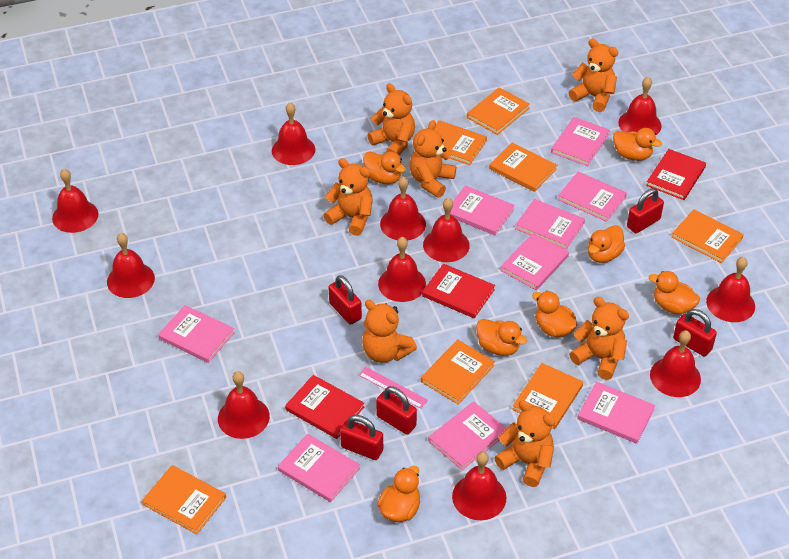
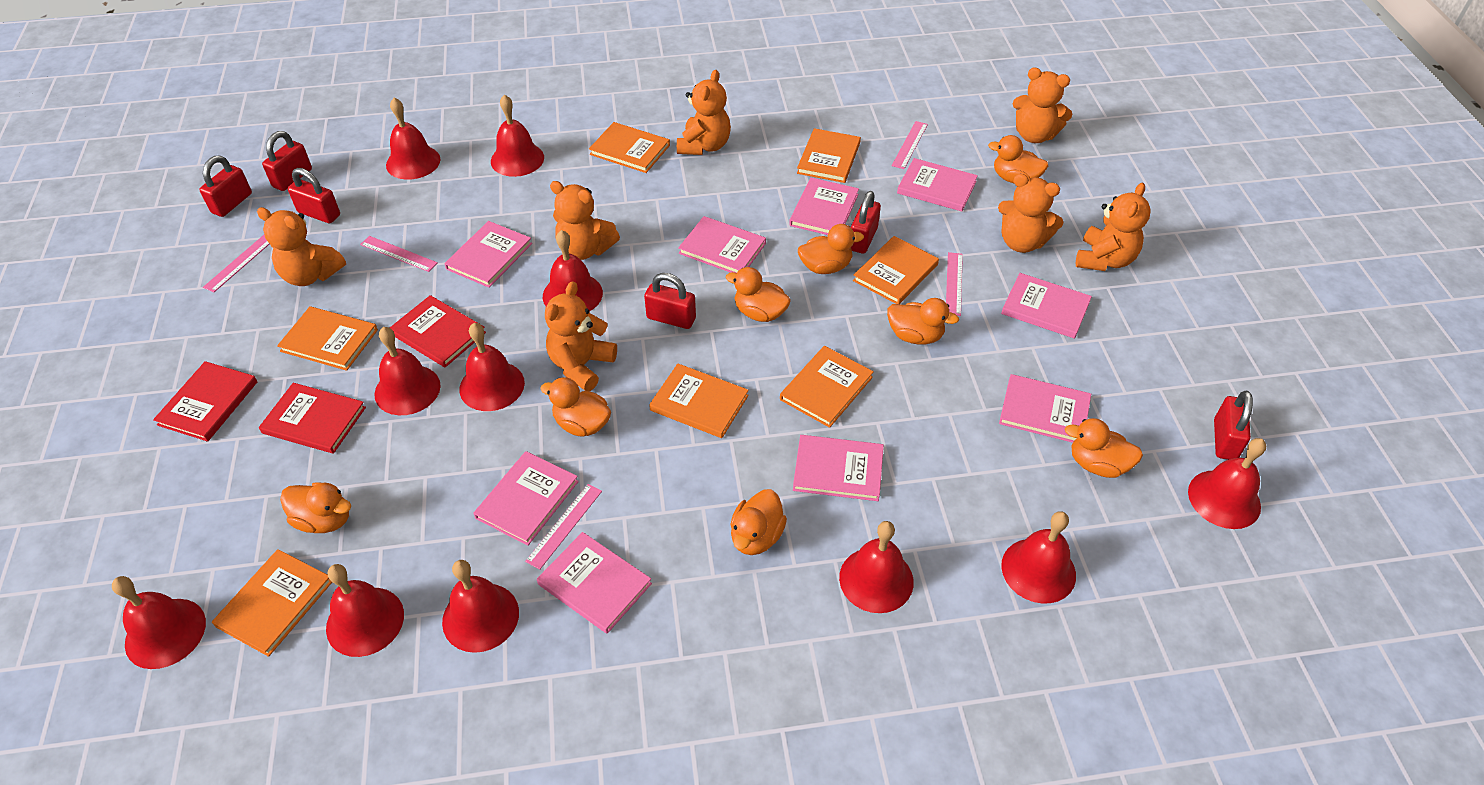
orange duck: [363,152,406,184] [377,466,420,522] [476,319,527,356] [532,291,578,337] [588,225,625,263] [613,128,662,161] [649,271,700,314] = 7 -> [280,482,351,533] [540,377,611,436] [726,267,791,322] [730,489,787,555] [798,224,864,274] [887,298,959,345] [988,135,1048,184] [1065,418,1143,478] = 8
pink ruler: [359,367,428,409] = 1 -> [203,235,269,292] [360,236,438,272] [525,484,602,570] [892,121,928,169] [946,252,963,316] = 5
red padlock: [328,275,362,325] [340,415,383,460] [376,386,417,434] [627,188,664,233] [673,309,717,357] = 5 -> [199,156,252,217] [262,131,312,191] [288,168,340,223] [644,273,696,329] [851,191,881,254] [1214,391,1253,460] = 6

